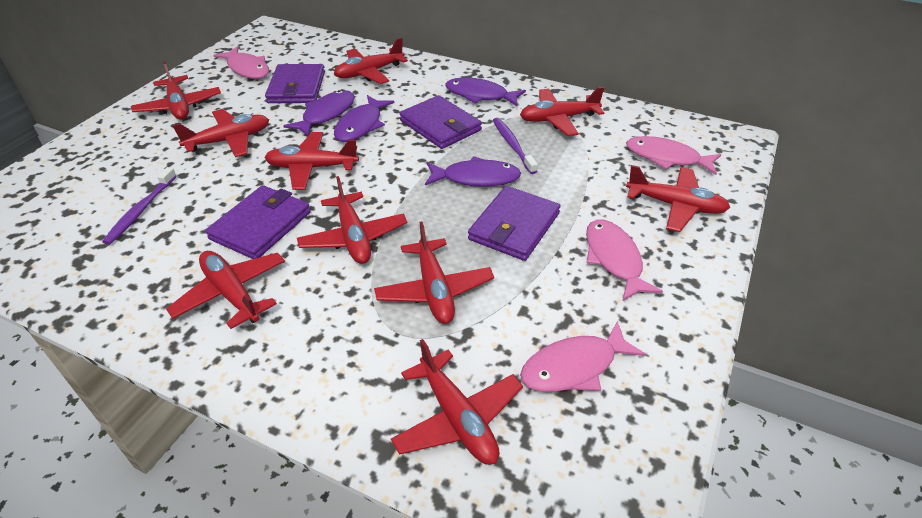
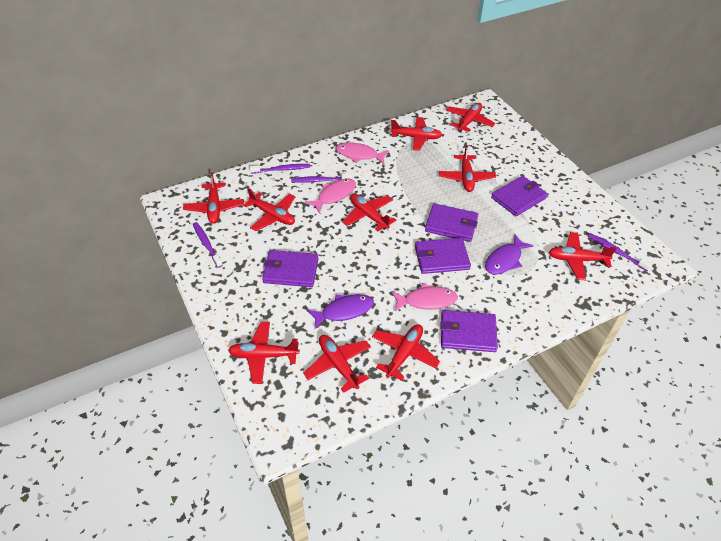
pink fish: [213,46,269,79] [520,321,646,392] [586,219,663,301] [626,136,721,175] = 4 -> [305,179,356,214] [336,142,389,164] [391,283,458,311] = 3
purple fish: [284,90,355,136] [334,95,394,142] [425,156,521,187] [445,77,526,106] = 4 -> [307,294,374,329] [485,235,533,274] = 2
purple toothbrush: [102,167,177,245] [493,118,538,174] = 2 -> [193,222,222,268] [250,164,310,174] [291,173,352,183] [588,233,652,271] = 4
purple wallet: [205,185,311,259] [265,64,325,103] [399,95,482,149] [468,186,560,261] = 4 -> [262,250,319,287] [415,238,471,274] [425,203,478,242] [441,310,498,352] [491,176,548,216] = 5

